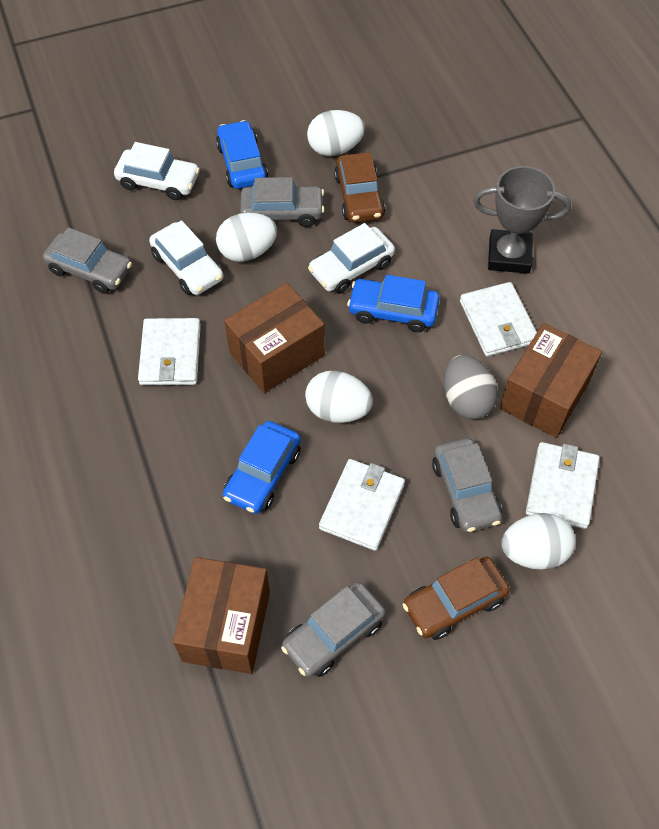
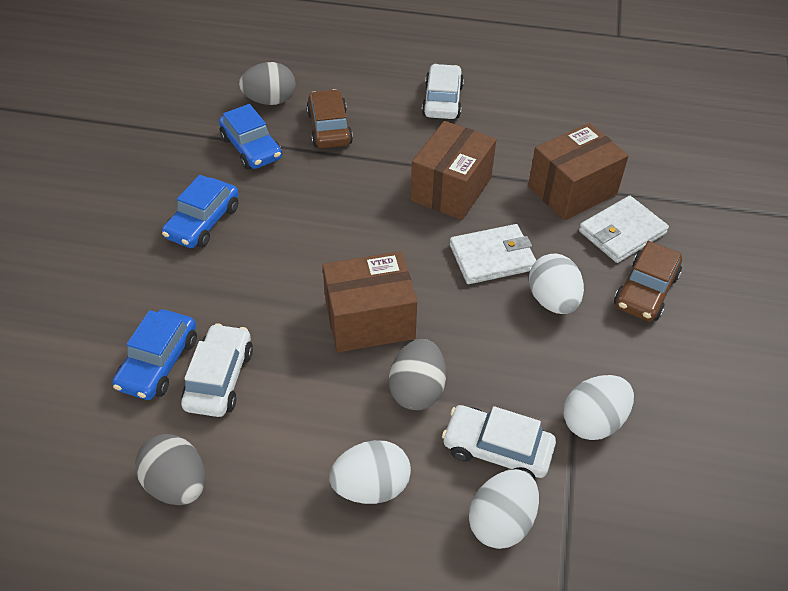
grey car: [43,227,132,294] [240,177,325,227] [281,582,386,677] [432,438,502,533] = 4 -> none = 0
grey egg: [444,355,498,419] = 1 -> [135,434,205,505] [239,62,295,105] [389,339,446,410] = 3
grey trophy: [473,166,571,274] = 1 -> none = 0
white wallet: [138,318,201,385] [319,459,405,551] [460,282,537,357] [526,442,599,529] = 4 -> [450,224,536,284] [579,196,669,263] = 2

